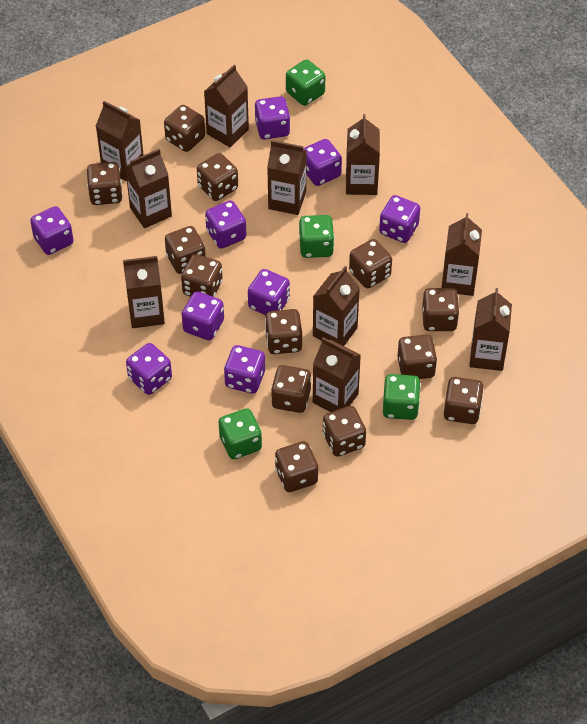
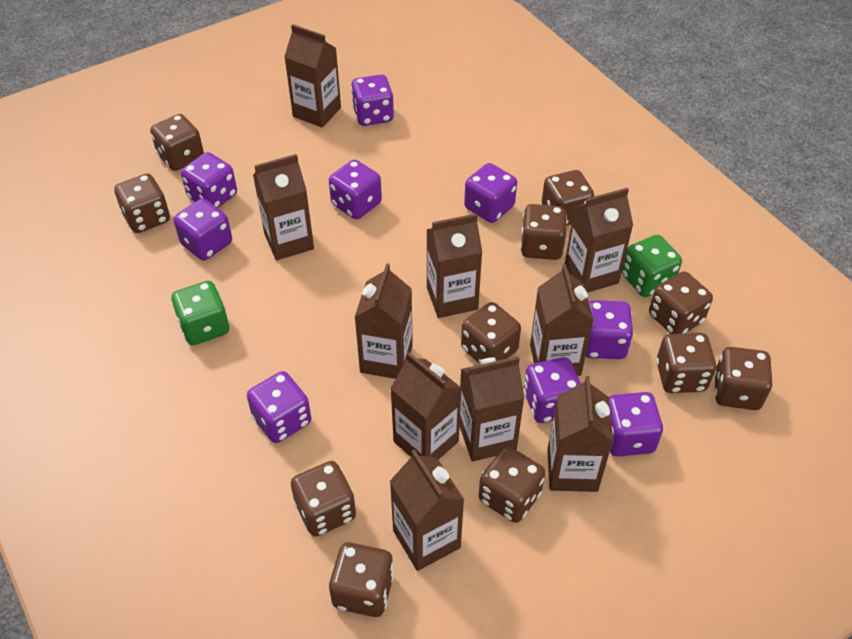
brown dice: [87,162,123,205] [164,105,205,152] [165,226,206,274] [181,254,223,297] [197,153,238,201] [265,309,302,354] [271,365,311,413] [275,441,318,492] [323,406,366,457] [349,239,392,288] [397,334,437,379] [422,288,459,331] [444,377,484,424] = 13 -> [114,174,170,233] [150,114,204,171] [291,461,356,537] [329,542,394,617] [461,302,521,365] [478,446,545,523] [520,204,567,260] [542,170,594,226] [649,271,713,334] [656,333,716,393] [714,347,772,410] = 11
green dice: [218,408,262,459] [286,59,325,106] [299,215,334,258] [383,374,421,420] = 4 -> [171,281,229,345] [622,235,682,297] = 2

